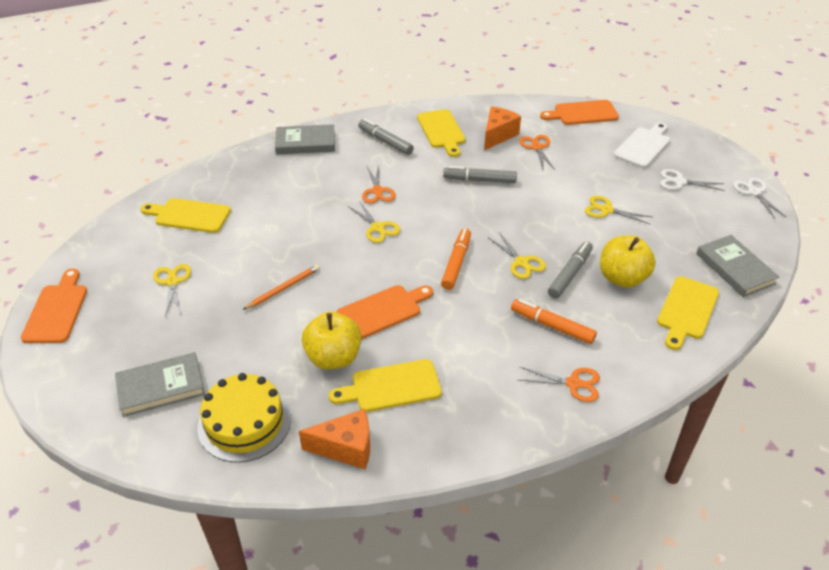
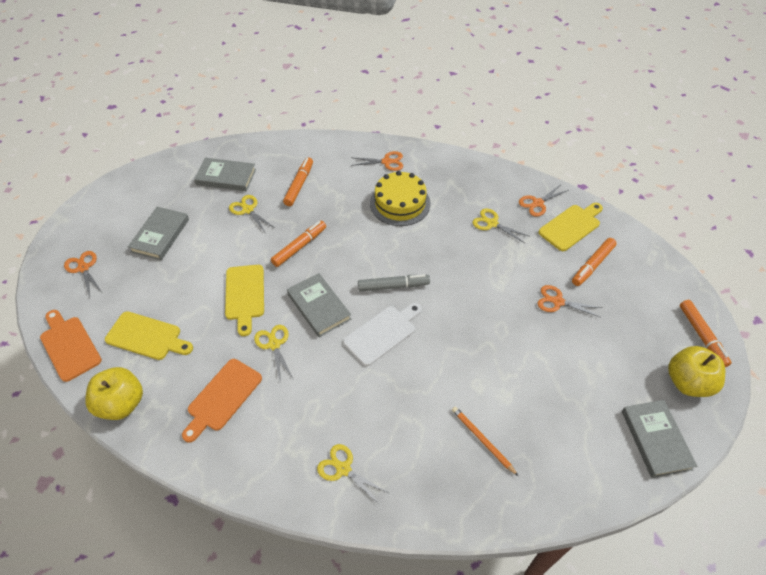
grey book: [115,352,205,417] [275,124,335,154] [696,235,779,297] = 3 -> [128,207,189,260] [194,158,256,191] [287,273,351,337] [622,400,697,478] = 4
grey marker: [358,119,414,155] [443,166,517,183] [548,241,593,299] = 3 -> [358,274,430,292] = 1
orange cheese: [299,409,370,469] [484,107,521,150] = 2 -> none = 0
orange cutting board: [21,269,87,343] [336,285,433,339] [540,100,619,125] = 3 -> [40,310,102,382] [182,359,262,442] = 2
orange marker: [441,228,471,290] [511,299,597,344] = 2 -> [271,221,326,267] [283,157,313,206] [572,238,617,286] [680,300,732,367] = 4
orange scissors: [362,165,396,204] [519,135,555,170] [519,367,600,402] = 3 -> [64,251,102,297] [351,151,403,171] [519,185,569,217] [537,285,602,317] = 4
white scissors: [660,169,725,191] [733,178,787,219] = 2 -> none = 0
yellow cutting board: [141,198,231,233] [329,359,442,412] [417,109,465,157] [657,276,719,350] = 4 -> [105,311,193,360] [225,265,264,336] [538,203,603,251] = 3

